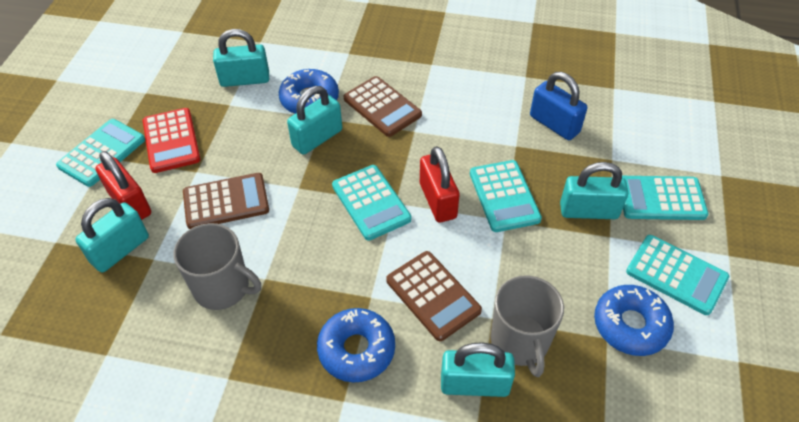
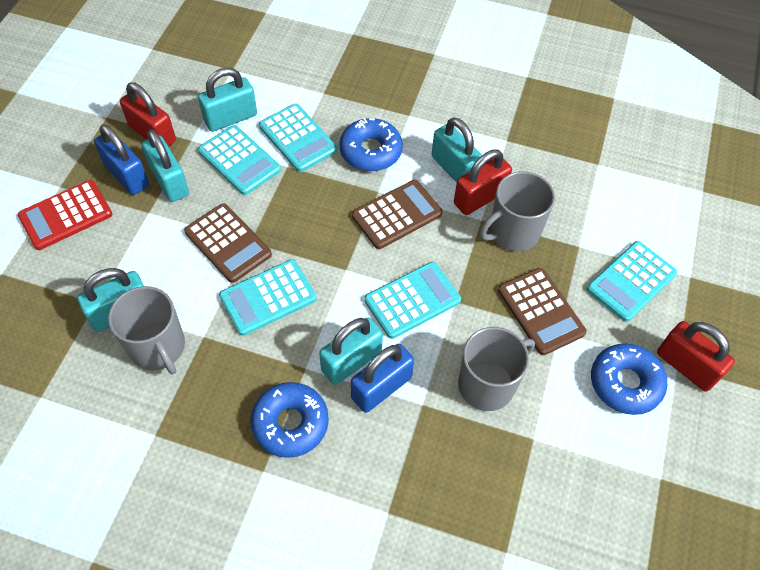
blue padlock: [530,72,587,140] = 1 -> [94,124,149,195] [351,344,414,413] = 2
grey mug: [173,223,261,310] [491,275,564,377] = 2 -> [108,286,185,375] [458,327,535,411] [480,171,555,251] = 3
red padlock: [95,151,151,220] [420,146,460,223] = 2 -> [120,82,176,147] [454,150,512,215] [657,321,735,392] = 3

